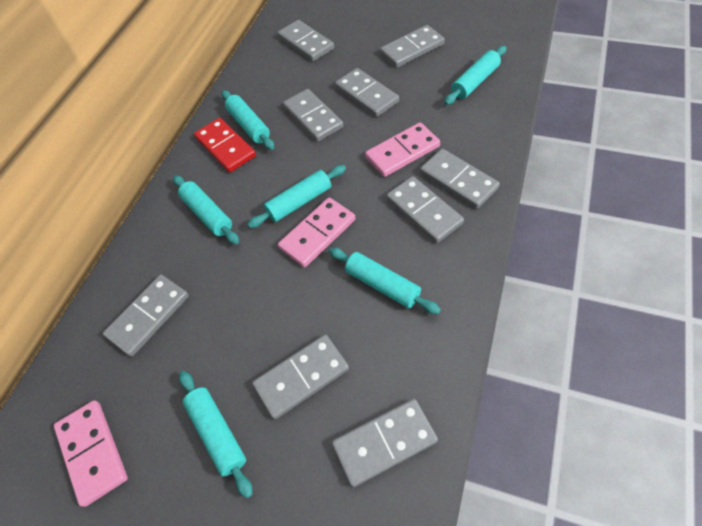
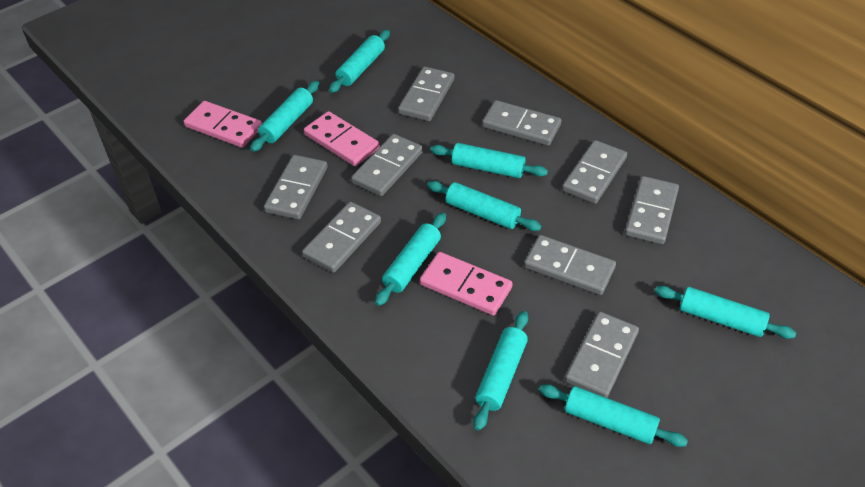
red domino: [194,118,256,172] = 1 -> none = 0
turquoise rolling pin: [173,175,239,244] [179,371,252,498] [222,90,274,150] [248,165,346,228] [329,248,441,314] [444,46,506,105] = 6 -> [250,81,320,152] [329,30,390,93] [375,213,446,306] [427,181,541,231] [430,143,548,178] [474,311,528,431] [539,384,688,447] [655,286,796,339] = 8

